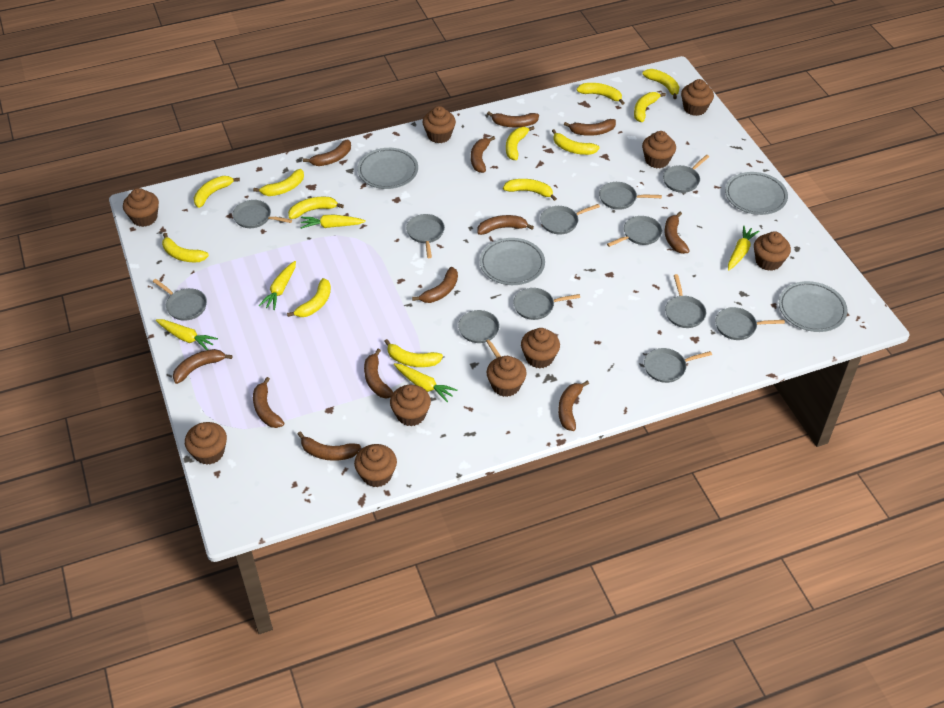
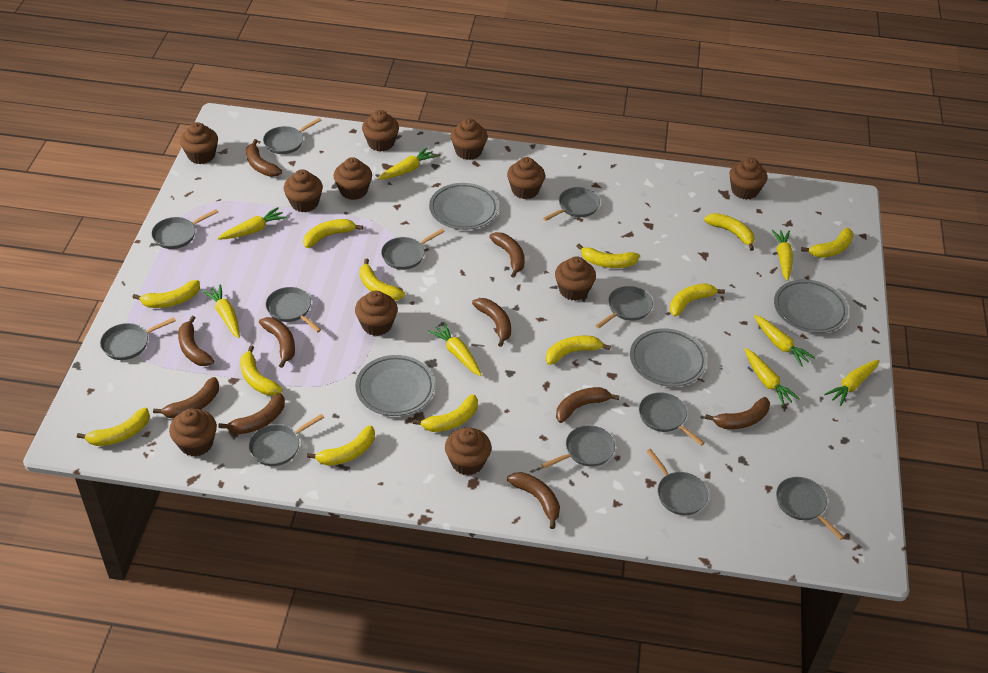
brown banana: [173,349,232,384] [253,377,284,428] [298,432,361,461] [303,139,351,166] [364,349,394,399] [412,267,458,303] [471,136,495,173] [477,215,534,235] [487,111,539,128] [558,381,589,431] [564,119,616,136] [665,212,690,254] = 12 -> [153,377,219,419] [178,316,214,366] [218,393,285,434] [246,139,282,177] [259,317,295,368] [472,298,511,347] [489,232,525,278] [507,472,560,529] [556,387,620,423] [705,397,770,429] = 10
brown cupcake: [123,188,159,227] [185,422,227,465] [354,444,397,487] [390,385,431,426] [423,106,456,143] [486,356,527,397] [521,328,560,369] [642,131,676,168] [681,79,714,116] [754,231,791,271] = 10 -> [169,409,217,457] [180,122,218,164] [284,169,323,212] [334,157,372,200] [355,291,398,336] [362,110,399,152] [445,427,492,475] [450,118,488,160] [507,157,545,199] [555,256,596,301] [729,158,767,200] = 11
yellow carrot: [156,319,218,350] [259,261,296,310] [300,215,366,229] [394,363,457,402] [728,226,759,270] = 5 -> [202,284,240,338] [217,207,287,240] [378,147,438,180] [428,322,481,376] [745,348,800,406] [754,315,815,367] [772,229,793,281] [824,360,880,406] = 8

